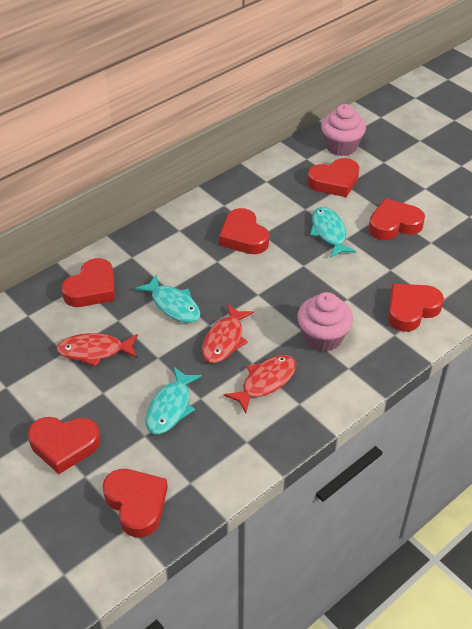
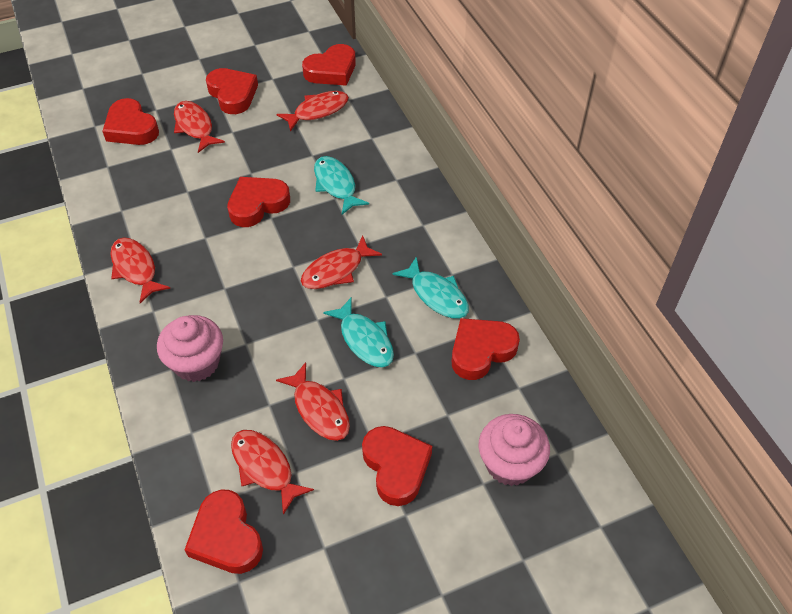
red fish: [57,333,138,367] [202,304,254,363] [224,355,296,413] = 3 -> [110,238,171,303] [174,101,225,153] [231,430,314,515] [276,91,349,131] [276,362,350,441] [301,236,382,289] = 6

